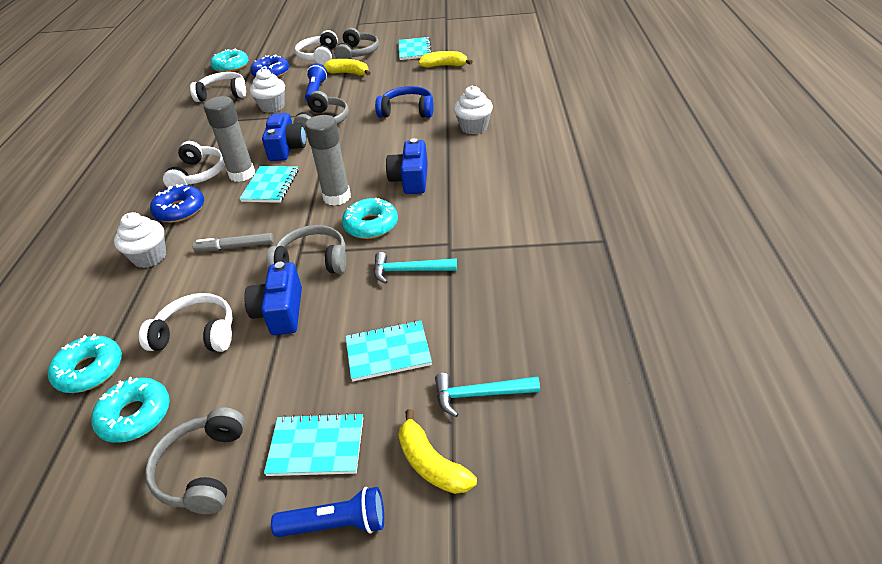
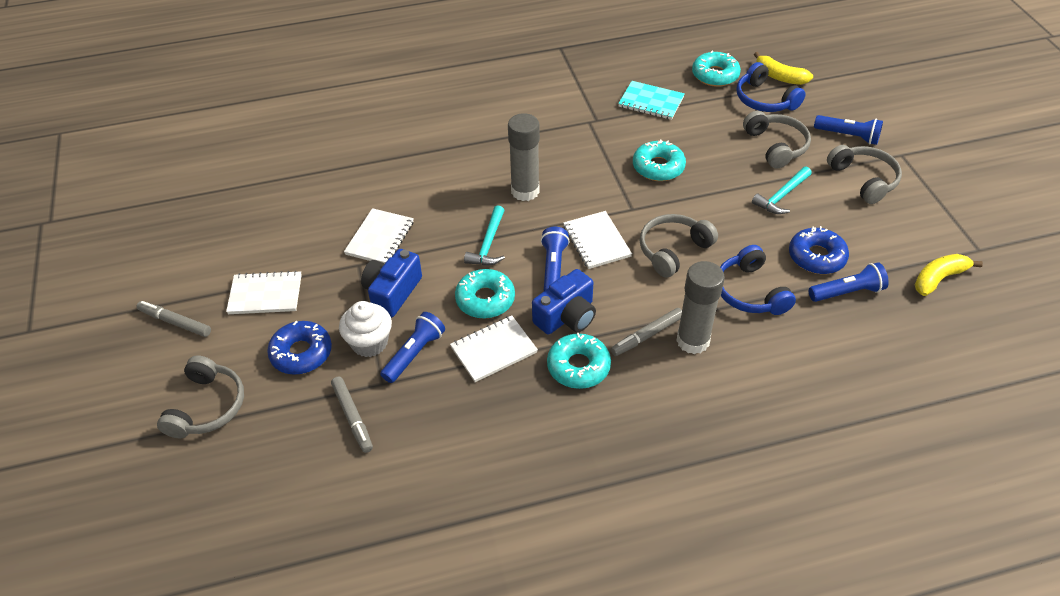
blue camera: [244,262,302,335] [262,113,306,161] [386,138,428,194] = 3 -> [361,249,422,318] [532,269,596,334] = 2
blue flashlight: [271,487,384,537] [305,63,327,102] = 2 -> [380,312,445,383] [541,227,570,291] [809,263,889,302] [814,115,883,145] = 4
blue headphones: [375,86,434,118] = 1 -> [720,245,796,315] [736,62,805,112] = 2
grey marker: [192,233,274,252] = 1 -> [137,301,211,337] [331,377,373,453] [611,308,682,356] = 3
turquoise notebook: [239,166,298,203] [264,413,363,476] [346,320,432,381] [399,37,432,60] = 4 -> [618,81,685,120] = 1
white cupcake: [114,212,166,268] [250,68,285,113] [454,86,493,134] = 3 -> [339,301,392,357] = 1
white headphones: [139,293,233,352] [163,141,225,188] [190,72,246,102] [295,30,338,65] = 4 -> none = 0
white notebook: none = 0 -> [226,270,302,314] [344,208,414,263] [450,315,538,382] [563,211,632,269] = 4
yellow banana: [324,59,371,76] [398,409,477,494] [418,51,473,68] = 3 -> [754,52,813,85] [915,254,983,296] = 2

